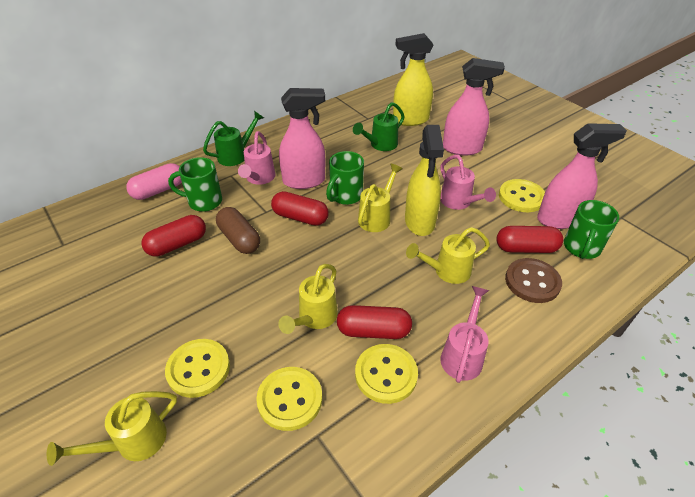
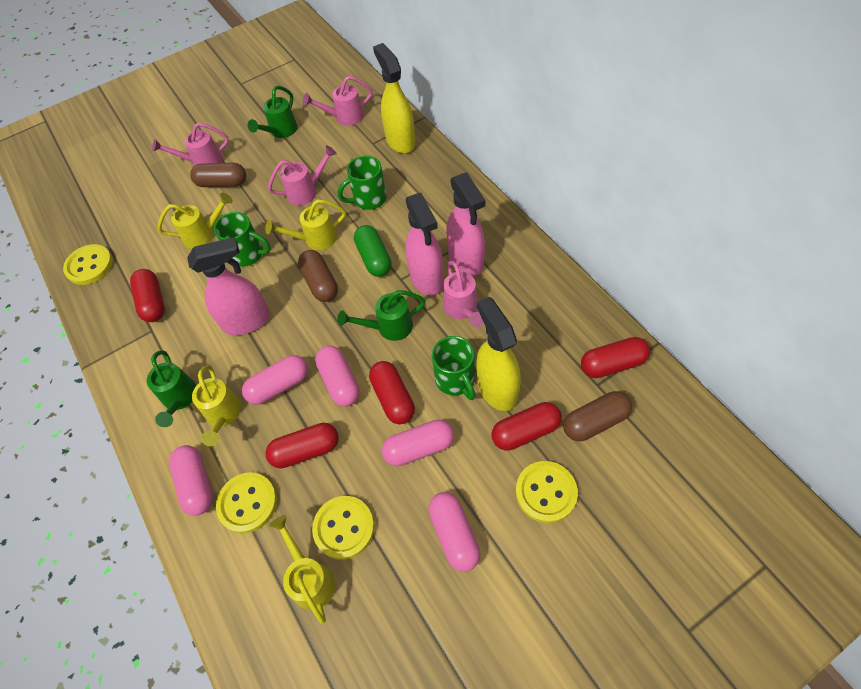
brown button: [505,258,562,303] = 1 -> none = 0
brown capsule: [216,207,260,254] = 1 -> [190,163,246,187] [298,250,338,302] [563,391,632,441] = 3
green capsule: none = 0 -> [354,225,392,277] = 1
green watering can: [203,111,264,166] [353,102,405,151] = 2 -> [147,350,197,427] [248,86,298,138] [337,290,426,341] = 3
pink capsule: [126,163,182,200] = 1 -> [169,445,213,516] [242,355,308,405] [315,346,360,407] [382,420,454,466] [428,492,481,572] = 5
pink watering can: [238,131,276,185] [440,155,496,210] [440,286,489,383] = 3 -> [152,122,229,166] [268,145,337,205] [303,76,372,126] [443,261,484,327] = 4
red capsule: [141,215,206,257] [271,191,329,226] [337,305,412,339] [496,226,563,253] = 4 -> [130,269,165,322] [265,423,339,468] [369,361,415,424] [492,402,562,451] [581,337,650,378] = 5

